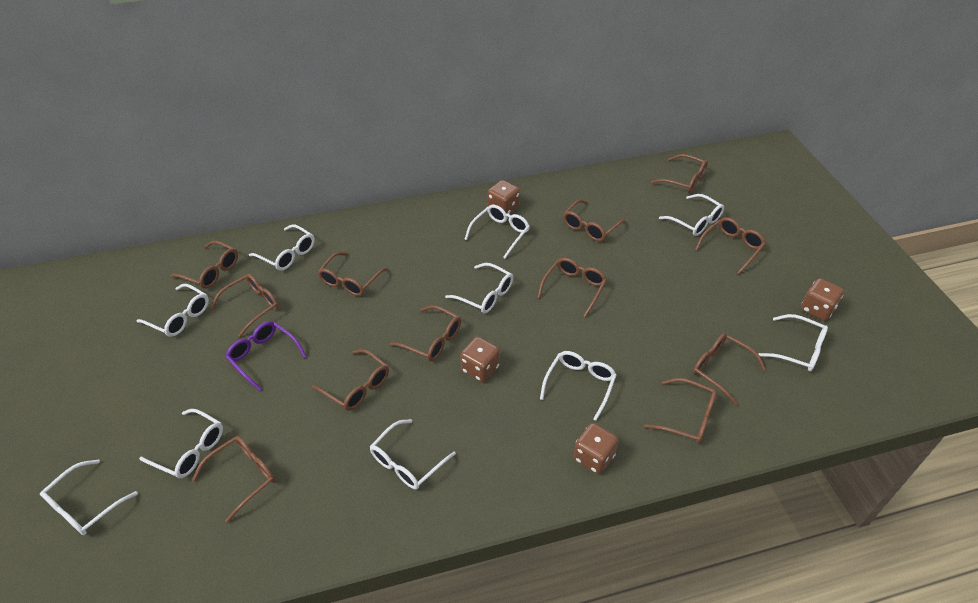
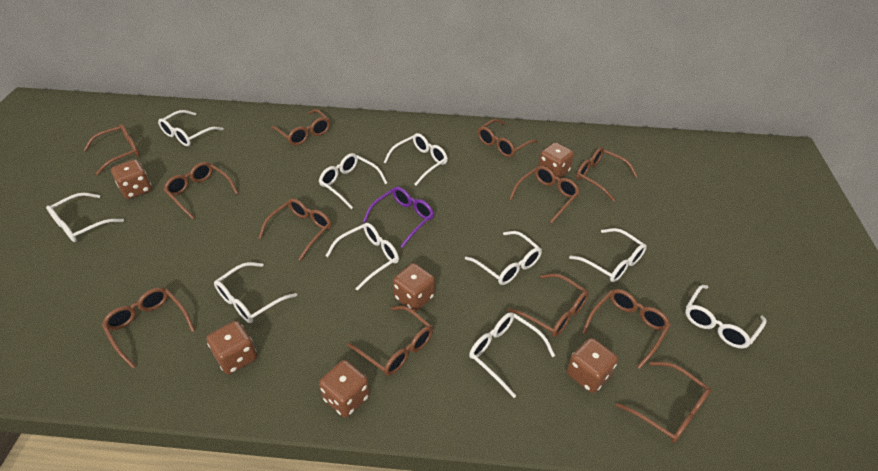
brown dice: [460,337,500,382] [488,180,520,214] [574,423,619,474] [801,278,844,321] = 4 -> [111,160,152,199] [207,321,257,374] [319,360,370,418] [393,263,435,312] [538,142,574,180] [567,338,618,393] = 6

